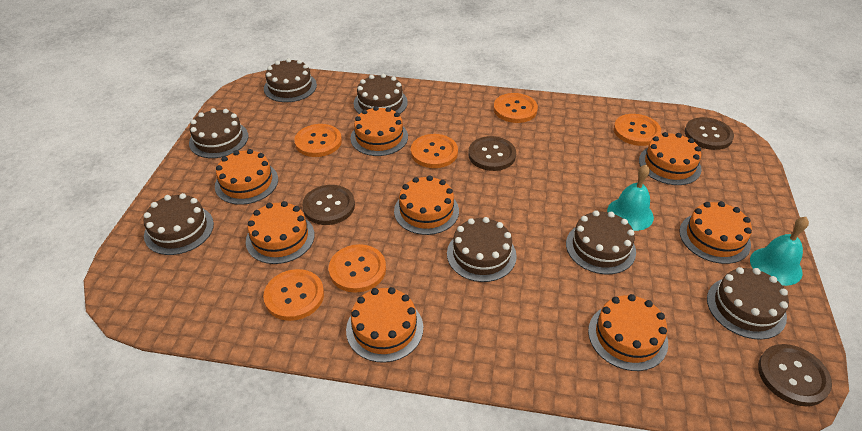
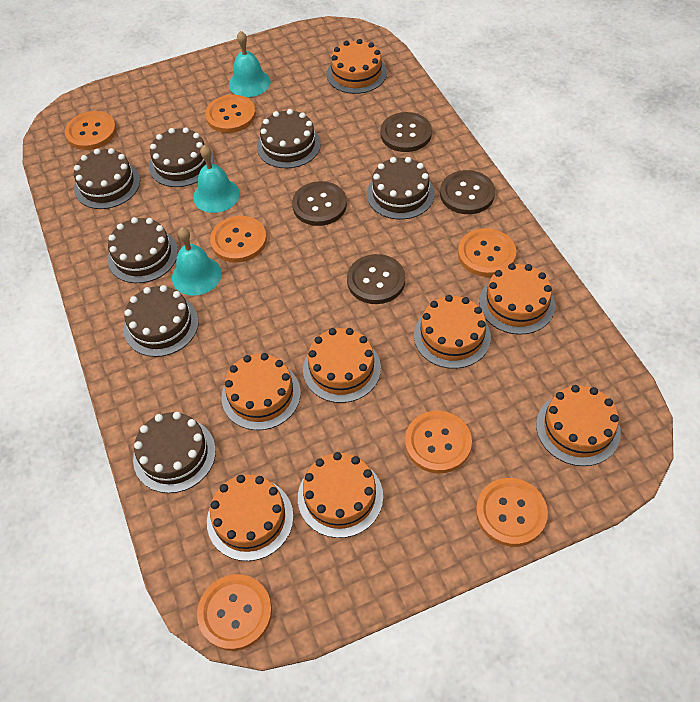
orange button: [263,269,324,321] [294,124,342,157] [329,244,386,293] [411,134,458,168] [494,93,538,123] [614,114,661,146] = 6 -> [65,111,117,150] [197,574,272,651] [205,95,256,133] [210,216,267,263] [405,411,472,474] [458,228,516,277] [476,478,548,547] = 7
turquoise bell: [607,165,654,231] [750,217,809,286] = 2 -> [172,227,222,296] [193,145,240,213] [229,31,271,97] = 3

